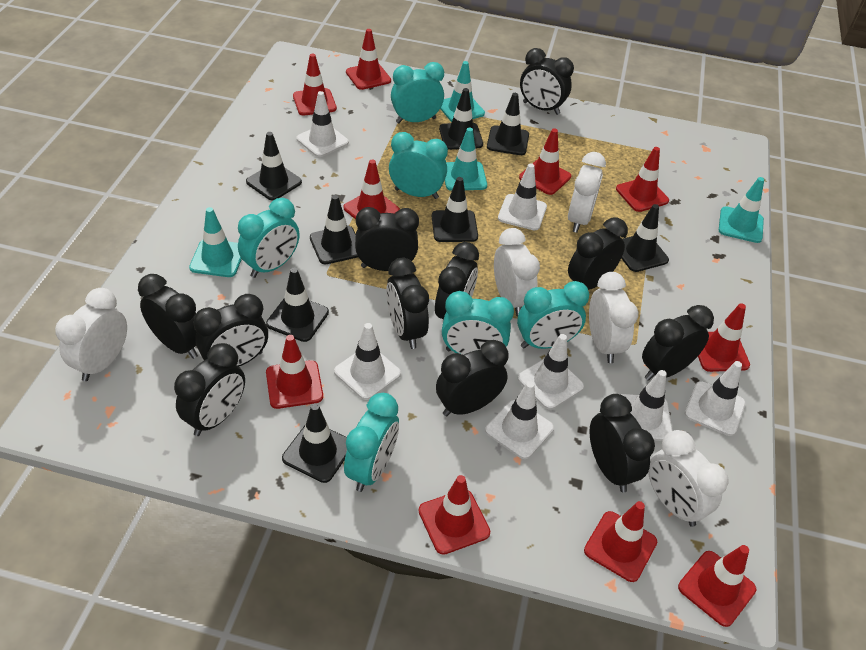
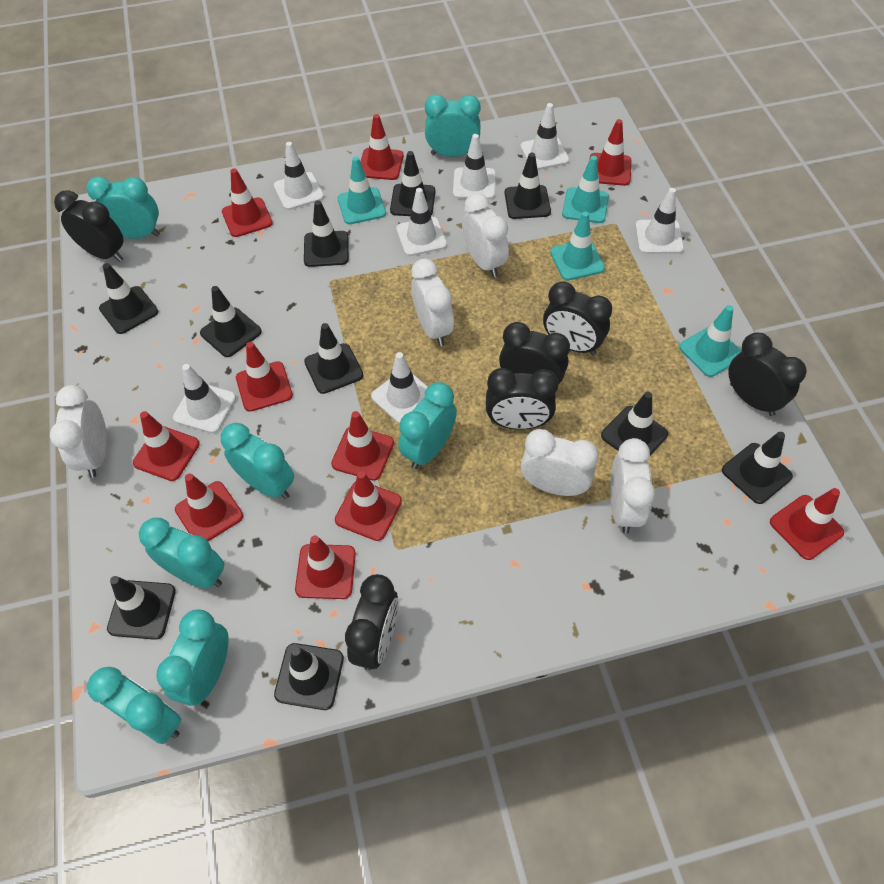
black clock: [138,274,198,359] [174,343,245,436] [193,294,268,366] [355,207,419,271] [386,258,429,349] [435,242,479,319] [436,340,508,416] [520,48,574,115] [568,218,628,290] [589,394,655,492] [642,305,714,381] = 11 -> [54,190,124,262] [345,574,398,671] [486,368,559,430] [499,322,570,385] [543,281,612,355] [728,333,807,416] = 6
black traffic cone: [246,132,302,201] [266,268,329,342] [282,403,347,483] [310,195,358,264] [432,177,478,242] [439,88,483,150] [487,93,529,155] [621,204,669,272] = 8 -> [99,263,158,334] [107,576,176,640] [200,286,262,357] [274,643,344,710] [304,200,349,267] [304,323,363,394] [390,151,435,216] [504,153,551,219] [601,392,668,455] [722,432,793,504] = 10
turquoise clock: [238,198,300,278] [344,393,399,492] [389,132,448,199] [391,62,444,123] [442,291,514,355] [517,281,589,349] = 6 -> [87,177,160,239] [87,667,181,744] [139,518,224,589] [156,609,229,706] [221,423,294,499] [398,382,457,469] [425,94,481,157] = 7

